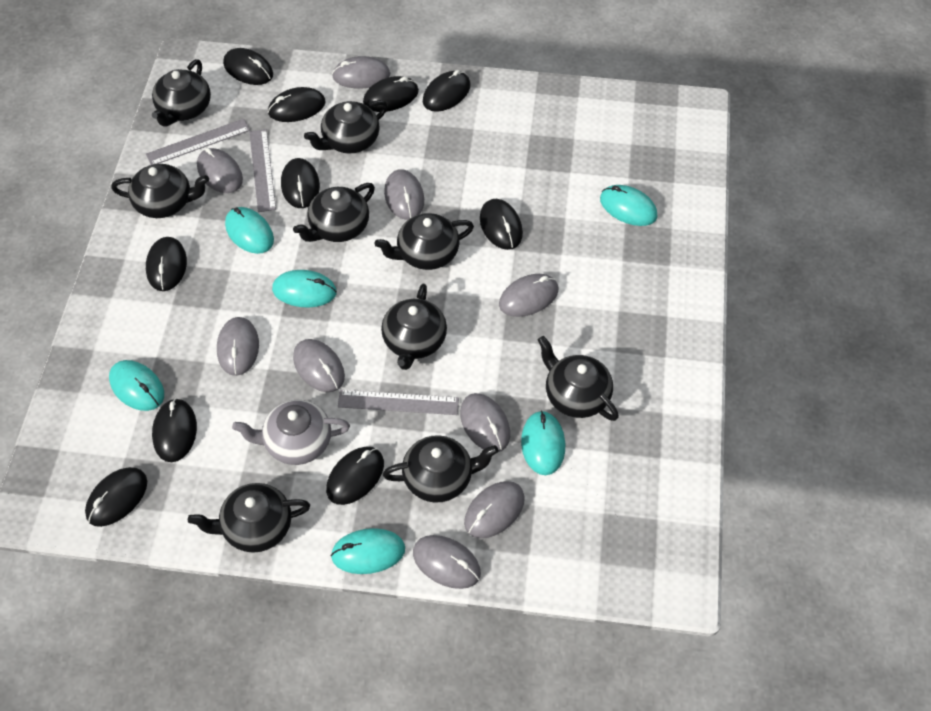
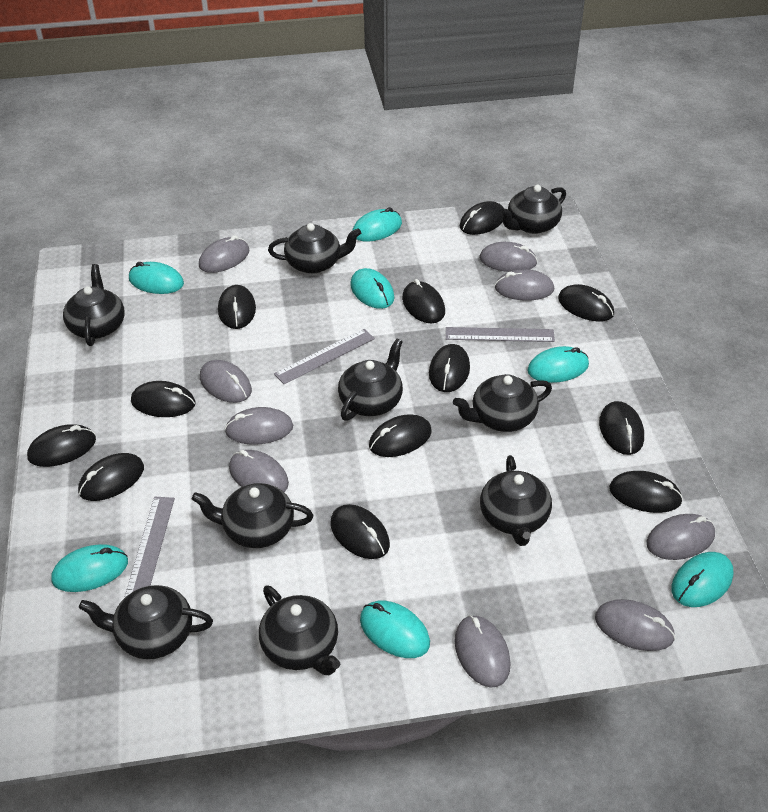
black mouse: [85,467,147,527] [146,237,187,291] [152,398,197,462] [223,48,273,85] [268,87,326,122] [281,158,320,208] [326,447,384,505] [363,76,419,112] [423,70,471,112] [480,199,523,250] = 10 -> [27,424,96,467] [78,453,144,501] [131,381,196,417] [218,285,256,329] [331,504,390,559] [369,414,431,457] [402,279,445,323] [429,344,470,392] [460,201,504,235] [558,284,614,321] [599,401,644,455] [609,471,683,513] = 12
grey teapot: [232,400,350,465] = 1 -> none = 0
turquoise mouse: [109,360,164,411] [225,207,274,254] [272,270,337,308] [331,528,405,574] [521,410,565,475] [600,185,658,226] = 6 -> [51,544,128,592] [129,262,184,294] [350,268,395,309] [352,207,402,242] [360,601,430,658] [527,346,589,383] [671,552,734,607] = 7

